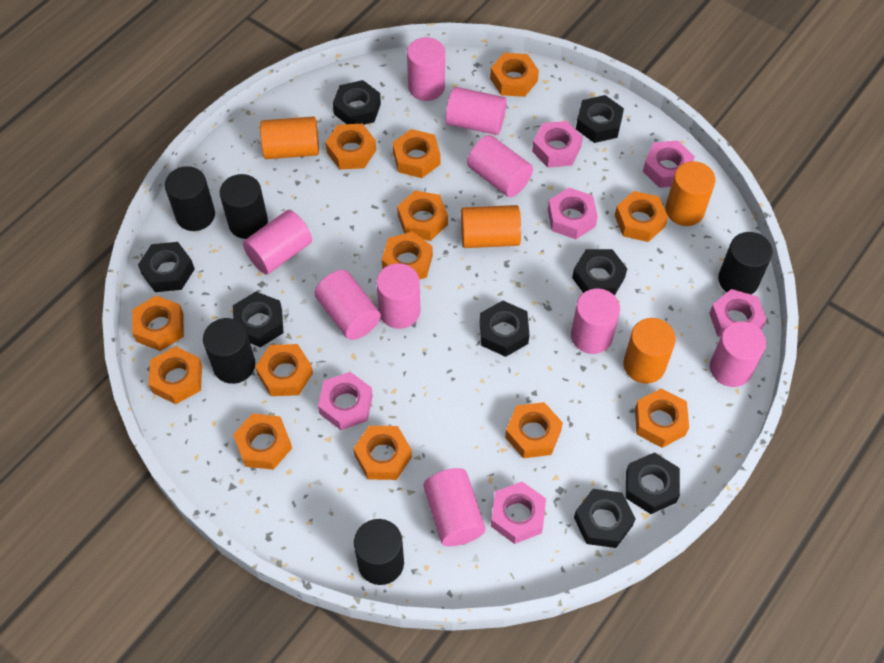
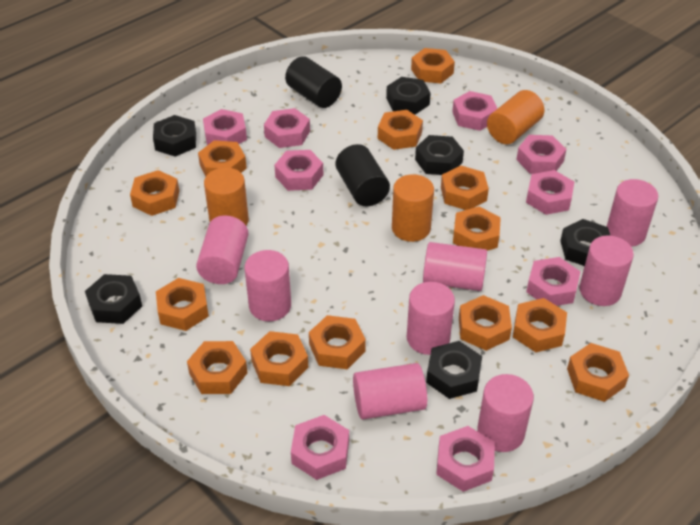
black cylinder: [165,166,215,231] [203,318,255,384] [220,174,268,239] [354,519,404,585] [718,232,773,294] = 5 -> [285,57,342,108] [336,144,390,207] = 2
black nut: [138,242,195,292] [233,292,283,347] [333,80,381,125] [480,300,529,357] [572,249,627,296] [574,489,636,548] [576,95,624,143] [626,452,680,514] = 8 -> [85,274,142,324] [153,115,196,157] [386,77,431,115] [415,135,464,175] [426,341,482,399] [560,219,611,266] = 6
orange cylinder: [260,116,319,159] [461,205,521,248] [623,318,676,384] [665,161,716,226] = 4 -> [204,167,249,226] [392,174,434,242] [487,90,544,144] = 3
pink cylinder: [243,210,312,275] [315,270,381,340] [376,263,420,329] [407,37,445,101] [424,468,486,546] [446,87,507,135] [467,135,533,197] [571,288,620,354] [710,321,766,387] = 9 -> [196,215,248,284] [244,250,291,321] [353,363,427,420] [407,282,455,355] [423,242,487,291] [477,374,534,452] [579,235,634,306] [607,179,658,247] = 8
pink nut: [318,372,373,430] [491,482,546,544] [532,121,583,168] [548,188,598,239] [643,140,695,188] [709,289,767,337] = 6 -> [203,109,247,145] [264,108,310,148] [274,150,323,191] [291,415,349,480] [436,426,495,492] [452,91,498,131] [516,135,567,174] [526,170,574,215] [526,257,581,306] = 9

